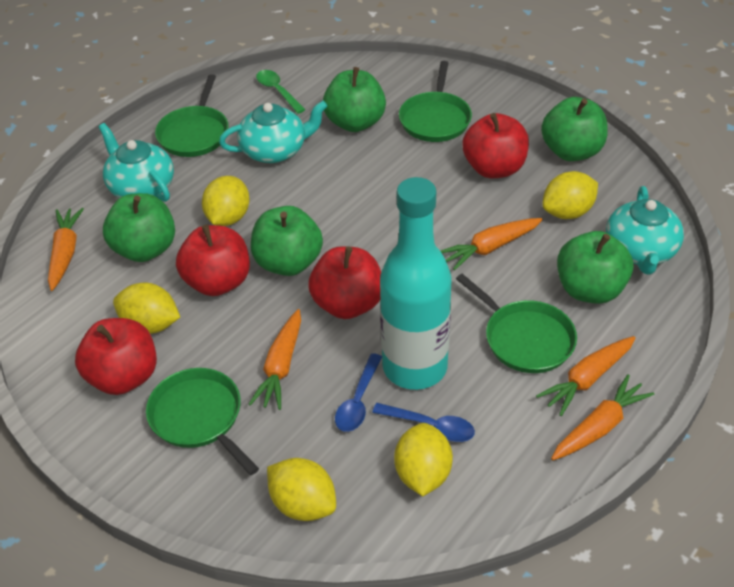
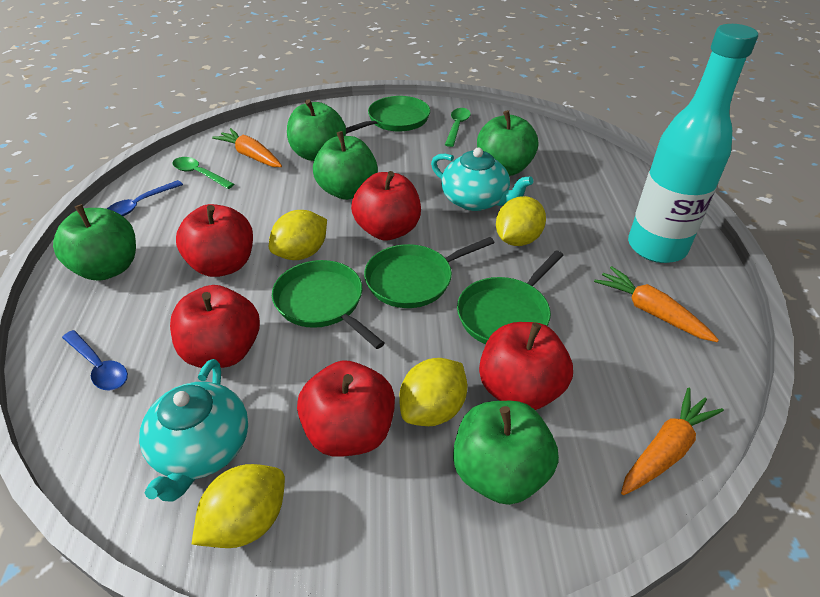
green spoon: [256,70,306,114] = 1 -> [172,157,234,189] [445,108,471,147] = 2
orange carrot: [48,208,84,291] [249,309,301,410] [441,218,543,270] [536,336,635,416] [551,374,654,460] = 5 -> [212,128,282,167] [594,266,719,342] [621,387,724,495] = 3
red apple: [75,318,157,395] [176,225,250,296] [309,246,381,319] [462,113,529,178] = 4 -> [170,285,260,368] [176,204,253,277] [297,360,395,457] [351,171,421,240] [479,322,573,410] = 5
turquoise teapot: [99,123,174,202] [219,101,327,163] [606,186,684,275] = 3 -> [139,359,248,502] [431,148,533,211] = 2
yellow lemon: [113,283,180,334] [202,176,249,226] [267,458,336,521] [394,423,453,496] [542,171,598,219] = 5 -> [192,464,285,548] [269,210,327,260] [399,358,467,426] [496,196,546,246] = 4

